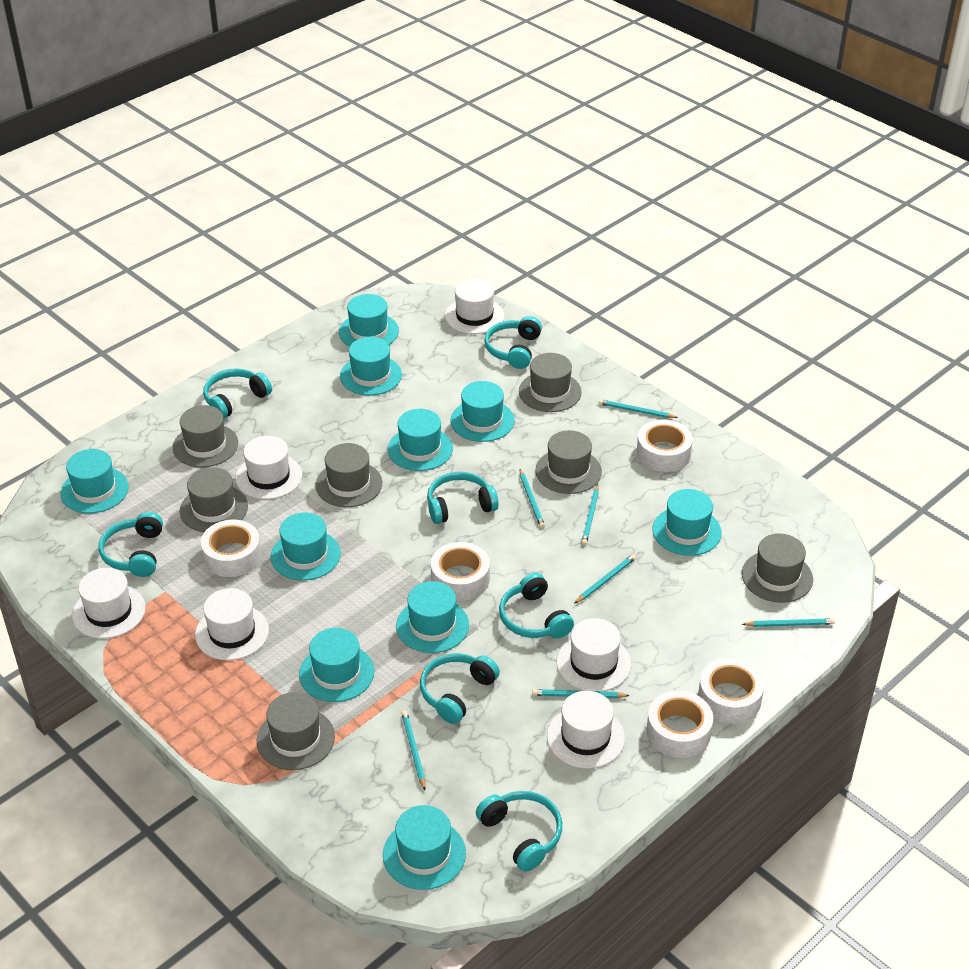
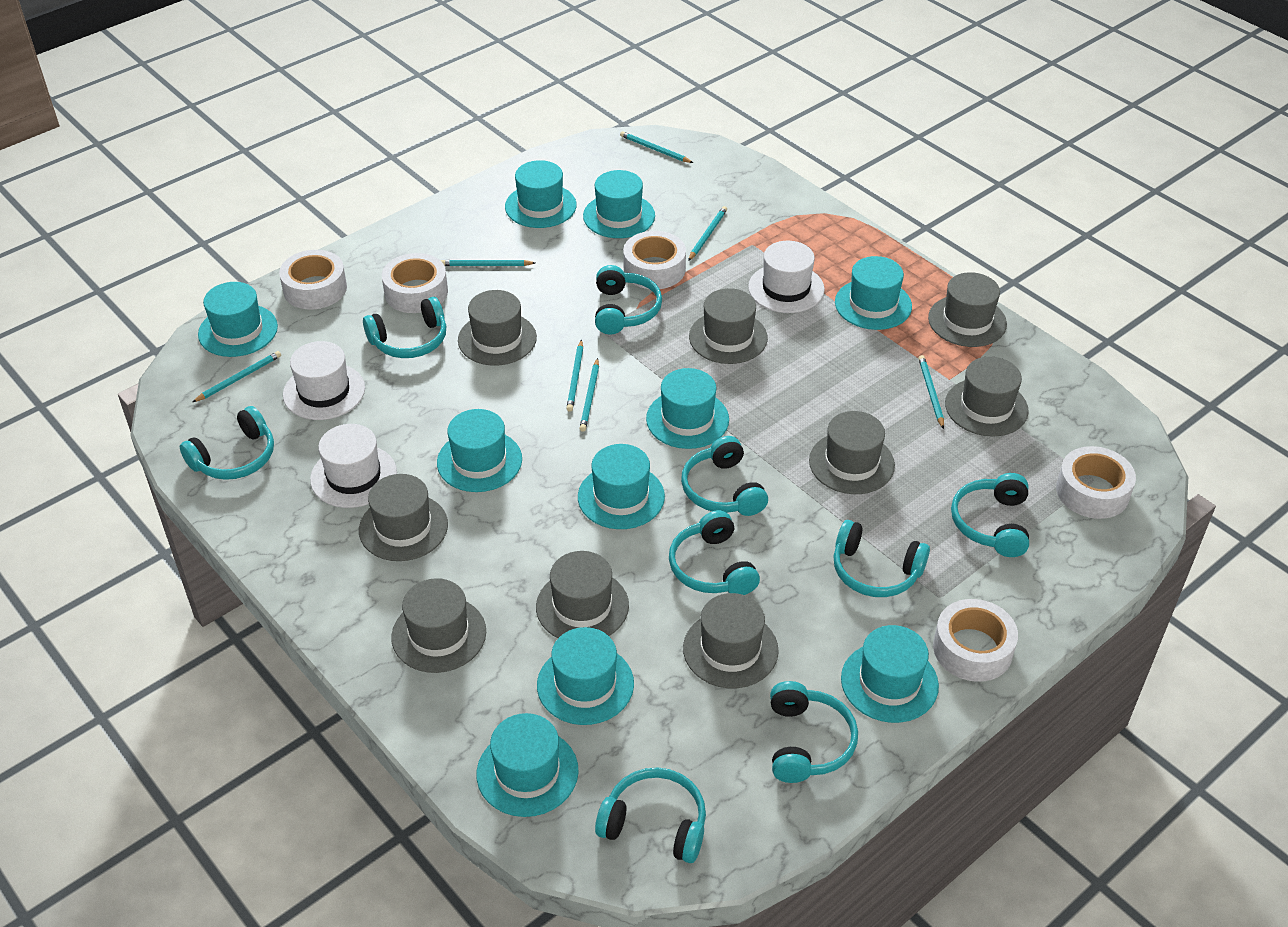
grey hat: [173,405,238,468] [180,467,248,532] [257,692,335,770] [315,443,382,507] [519,353,582,412] [535,430,602,494] [742,533,813,603] = 7 -> [359,474,448,561] [391,578,486,673] [458,290,537,366] [536,551,629,638] [683,593,779,688] [689,288,768,364] [809,411,895,494] [928,272,1007,347] [945,357,1029,437] = 9
turquoise headphones: [99,512,163,577] [203,368,272,419] [420,653,500,724] [427,472,499,524] [476,791,562,872] [484,316,542,369] [499,573,574,638] = 7 -> [180,406,274,480] [363,297,446,358] [595,265,662,335] [595,768,706,863] [669,510,760,595] [681,436,768,516] [770,681,858,783] [833,520,930,597] [951,473,1029,557] = 9
white hat: [72,568,146,639] [195,588,269,660] [235,436,302,499] [445,279,504,334] [547,691,625,769] [557,618,631,691] = 6 -> [283,341,365,420] [310,424,397,508] [748,241,825,313] = 3

